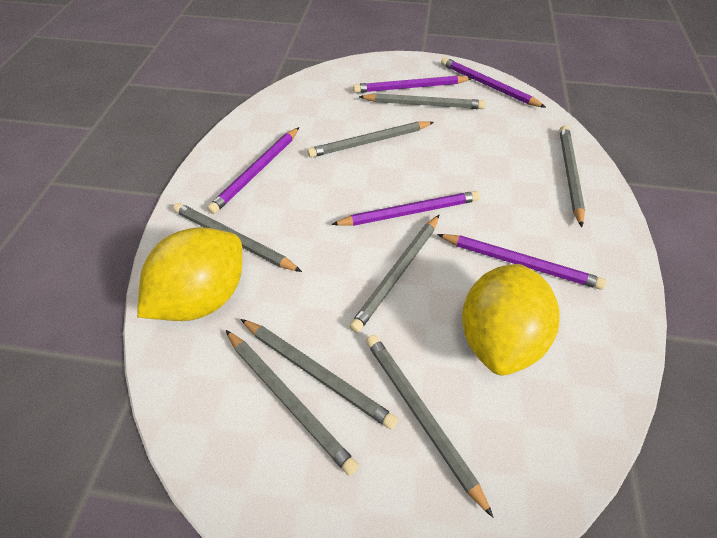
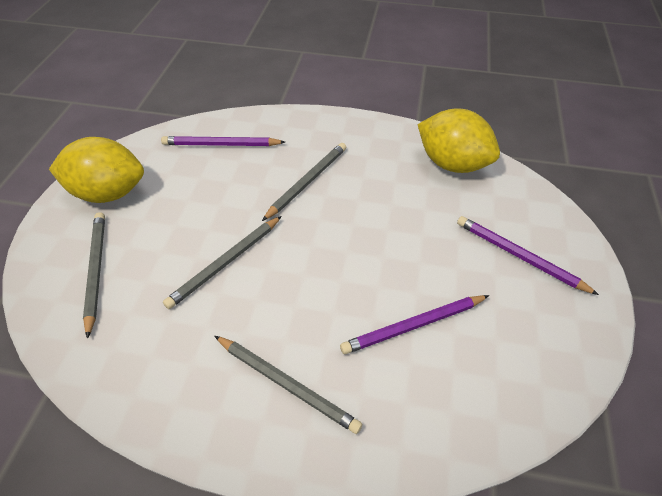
grey pencil: [173,203,302,272] [226,330,359,476] [241,319,398,430] [307,121,434,158] [349,215,439,333] [359,93,486,109] [366,334,494,518] [560,125,585,227] = 8 -> [83,212,105,339] [163,216,282,309] [215,336,362,434] [262,143,346,221] = 4
purple pencil: [207,127,299,214] [331,191,480,226] [353,75,473,93] [437,234,606,290] [441,57,546,108] = 5 -> [161,136,285,146] [340,295,489,354] [457,216,599,295] = 3

